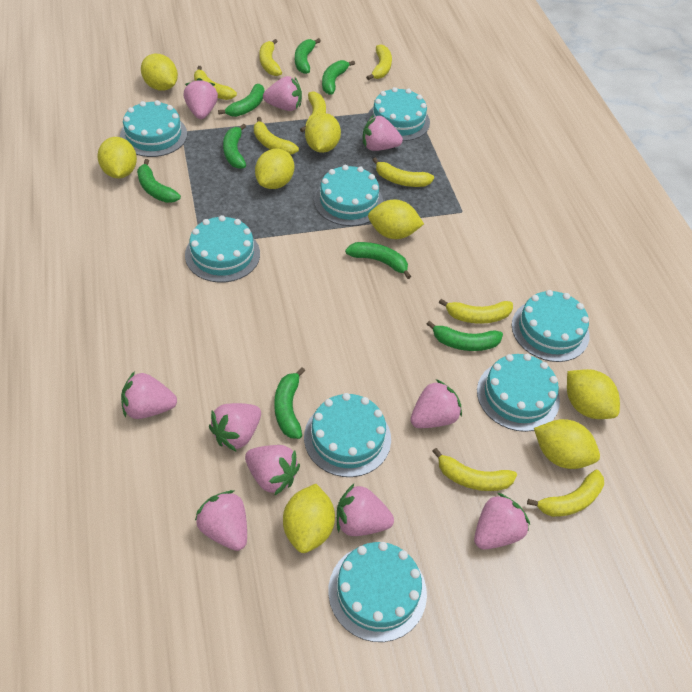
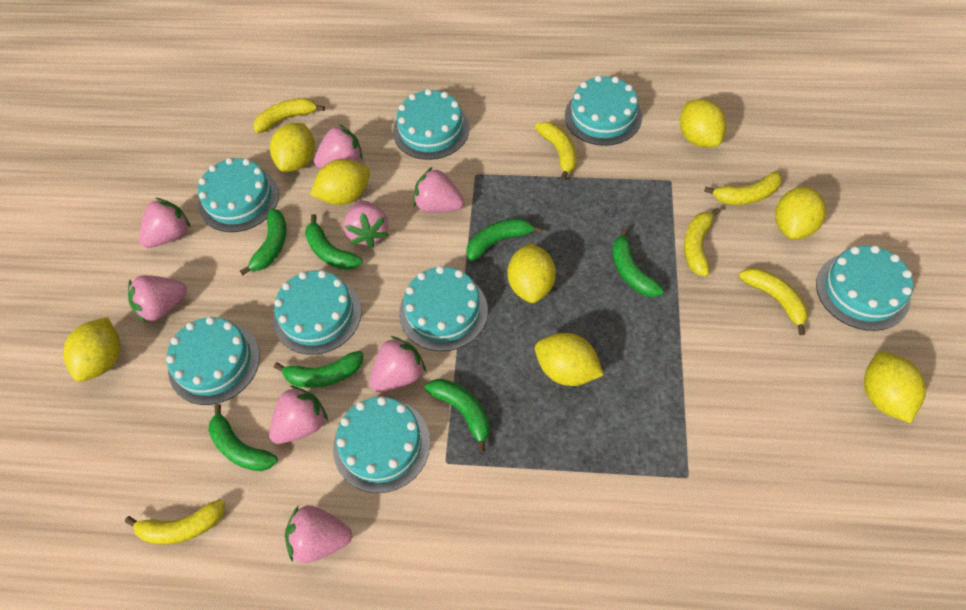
green banana: [137,159,181,203] [218,84,264,117] [223,124,246,169] [274,367,305,439] [295,38,321,74] [322,60,355,95] [345,242,411,279] [427,320,503,351] = 8 -> [208,404,278,471] [240,209,286,275] [274,351,363,388] [305,214,362,270] [425,379,490,453] [466,218,543,261] [612,228,664,297] = 7
pink strawberry: [121,371,177,419] [184,78,218,119] [195,490,247,551] [209,403,261,452] [245,445,300,496] [263,76,302,111] [337,484,394,536] [363,115,403,151] [410,379,462,428] [474,493,530,550] = 10 -> [128,275,187,323] [139,198,191,248] [269,385,328,444] [285,505,352,563] [314,124,363,169] [343,201,389,248] [370,336,426,392] [413,167,464,213] = 8
yellow banana: [194,66,237,100] [254,117,299,155] [259,39,282,76] [300,91,326,132] [366,44,392,80] [373,157,434,187] [432,448,517,491] [439,299,513,324] [527,470,604,517] = 9 -> [125,499,225,544] [253,98,325,133] [535,122,577,181] [684,208,720,277] [704,171,782,205] [739,268,808,335] = 6

